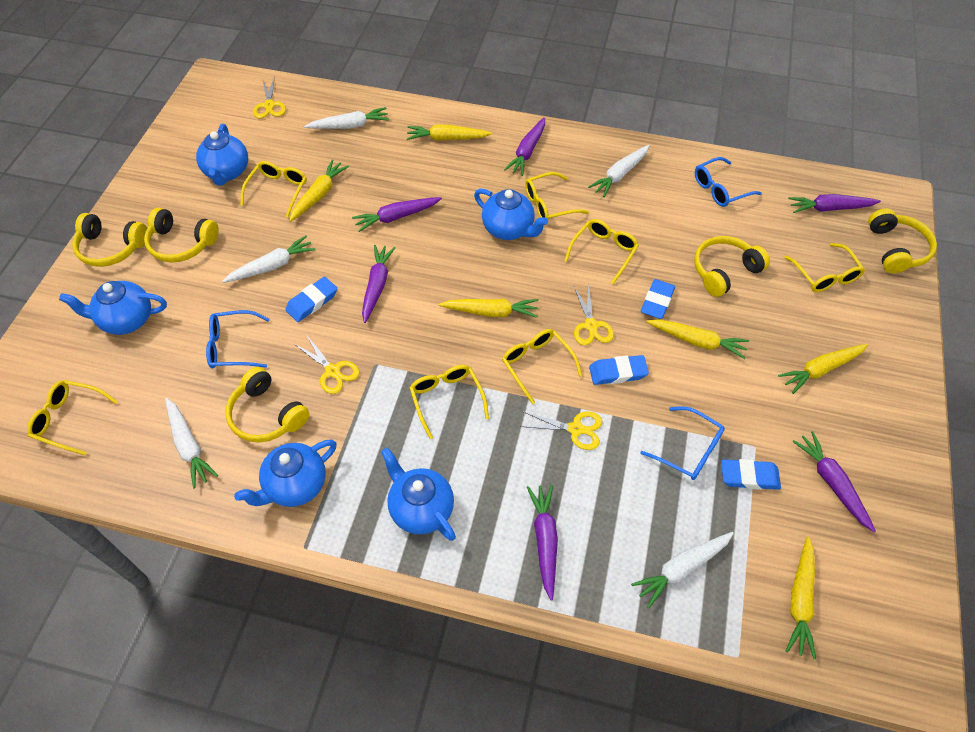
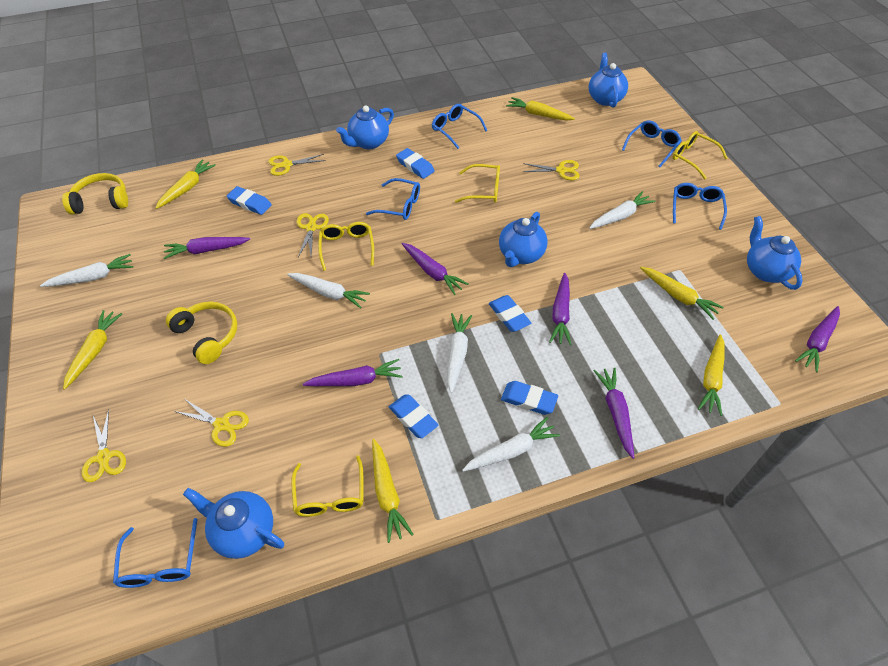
blue eraser: [285,277,337,322] [589,355,649,385] [641,279,675,319] [721,459,781,490] = 4 -> [227,186,272,215] [389,394,439,438] [396,148,435,179] [489,295,531,332] [501,381,558,415] = 5
blue glasses: [206,310,270,368] [640,406,725,480] [695,157,762,207] = 3 -> [113,518,197,588] [366,178,420,220] [432,104,487,149] [622,120,682,167] [673,183,727,230] = 5
yellow glasses: [27,380,118,455] [241,161,307,217] [410,365,489,439] [502,329,582,404] [525,172,589,219] [564,219,639,284] [784,243,865,292] = 7 -> [291,455,364,517] [318,222,374,271] [455,164,500,203] [673,131,727,179] = 4
yellow headphones: [72,213,147,267] [144,208,219,262] [226,367,309,443] [694,236,770,297] [868,208,937,273] = 5 -> [62,173,128,215] [166,302,237,364] = 2
yellow scissors: [253,76,286,119] [294,336,359,394] [519,411,602,450] [574,283,614,345] = 4 -> [82,409,126,482] [174,399,249,447] [268,154,326,176] [297,213,329,257] [523,160,580,180] = 5

